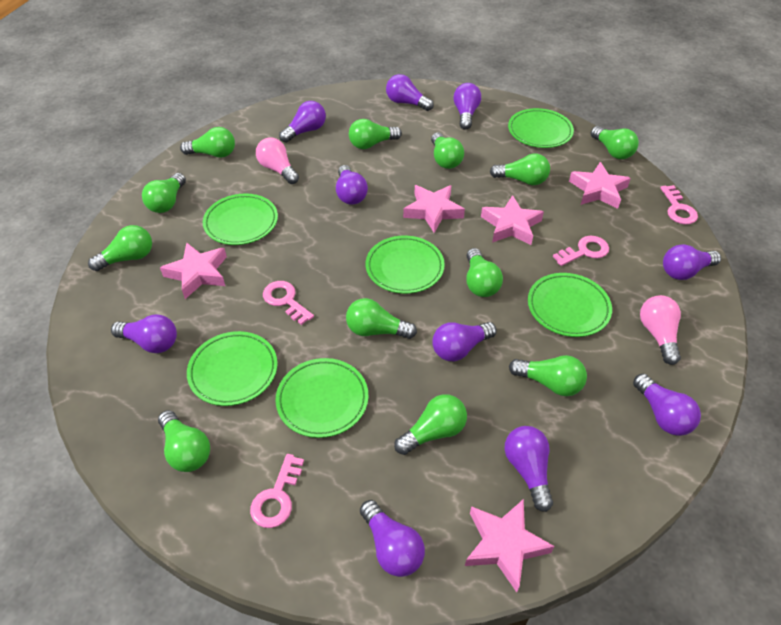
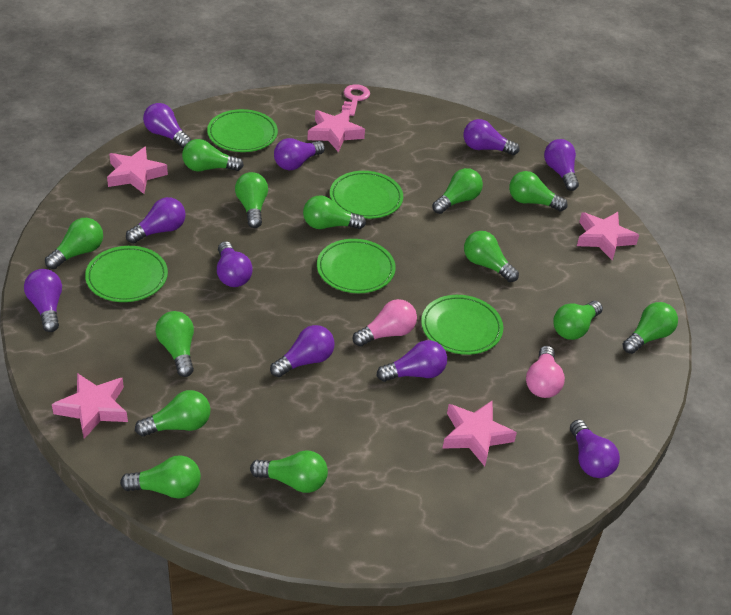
green light bulb: [88,225,152,271] [142,173,186,213] [158,410,210,472] [180,127,235,158] [346,298,417,339] [349,119,402,149] [394,394,467,455] [431,133,464,169] [466,248,503,297] [490,154,550,185] [509,355,587,396] [591,126,639,159] = 12 -> [45,218,103,269] [120,455,201,499] [135,390,210,437] [155,311,194,377] [182,139,244,171] [235,172,268,228] [250,450,328,493] [303,195,366,229] [432,168,483,214] [464,231,519,282] [509,171,568,211] [553,301,603,340] [623,302,678,354] = 13
green plate: [187,331,278,406] [203,193,278,245] [275,358,369,438] [366,236,445,294] [508,108,574,148] [528,273,612,337] = 6 -> [85,246,168,302] [207,109,278,152] [317,239,396,293] [330,171,403,219] [421,295,503,355] = 5
pink key: [250,454,304,528] [263,281,314,325] [553,236,609,266] [660,185,698,224] = 4 -> [342,84,370,116] = 1

